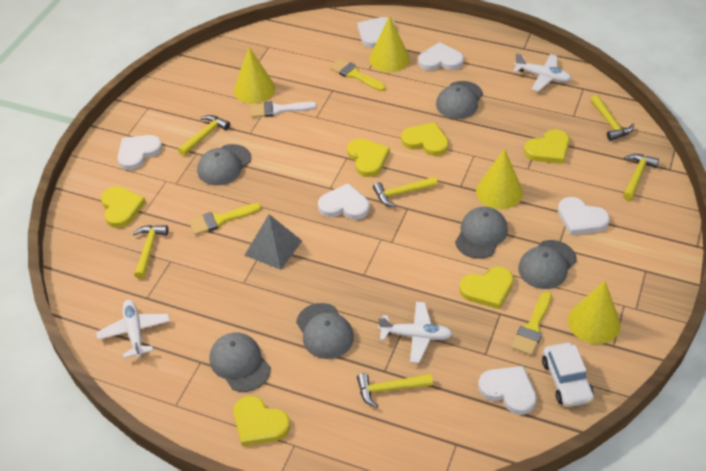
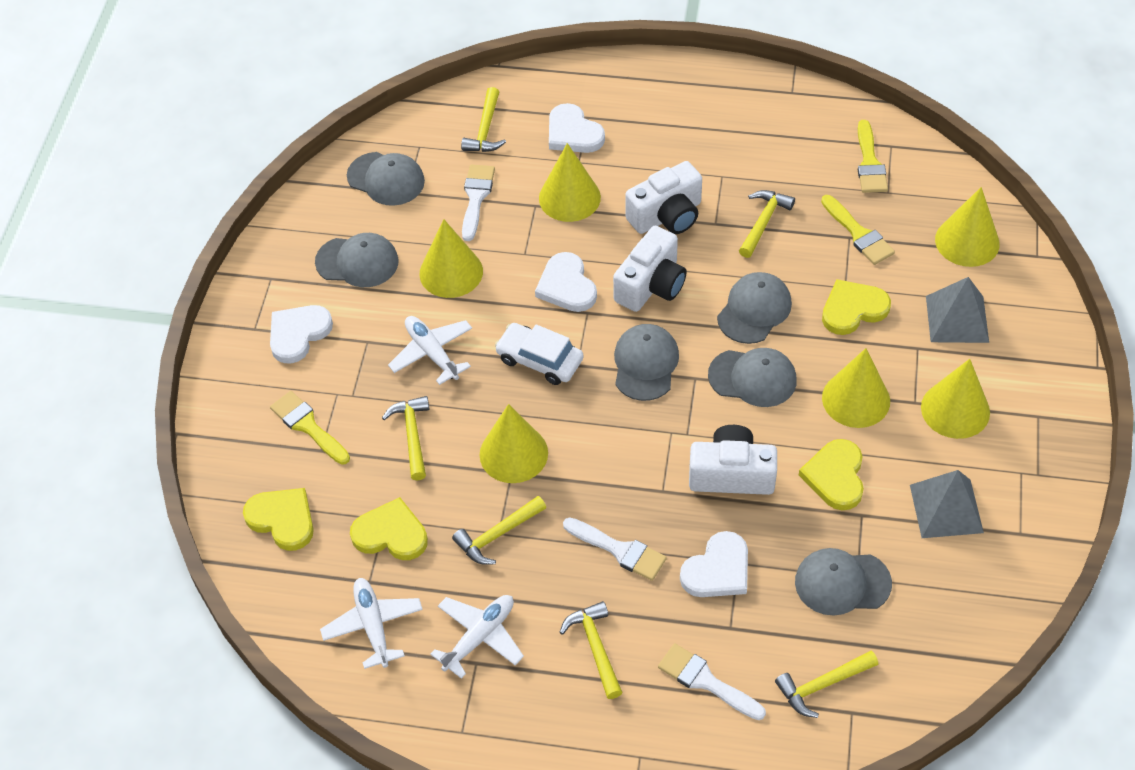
grey pyramid: [245,214,302,270] = 1 -> [910,470,984,538] [926,277,989,343] = 2
white brush: [250,101,317,118] = 1 -> [462,164,495,241] [563,517,667,581] [658,643,766,720] = 3
white camera: none = 0 -> [613,226,687,312] [625,161,702,234] [689,425,777,495] = 3
white heart: [117,135,162,170] [318,183,370,220] [357,17,395,48] [418,42,464,71] [478,366,537,415] [558,197,610,235] = 6 -> [270,305,333,364] [535,252,597,312] [549,103,605,153] [680,531,748,597] = 4
yellow cone: [234,47,276,104] [369,16,410,72] [476,148,523,209] [568,281,621,344] = 4 -> [419,219,483,298] [480,404,548,483] [539,143,601,222] [822,348,890,428] [921,359,990,439] [935,187,1000,267] = 6
yellow heart: [101,186,146,228] [233,396,290,446] [347,139,390,177] [401,122,449,156] [459,266,514,309] [524,129,570,164] = 6 -> [243,488,314,551] [350,497,428,560] [799,439,864,510] [822,279,891,335] = 4

